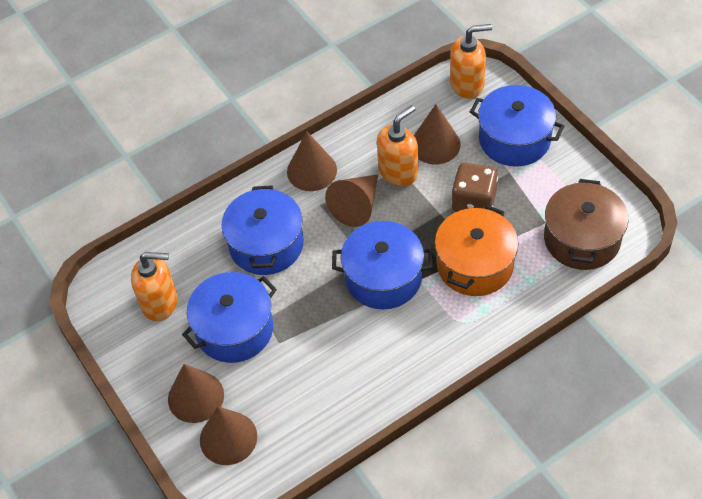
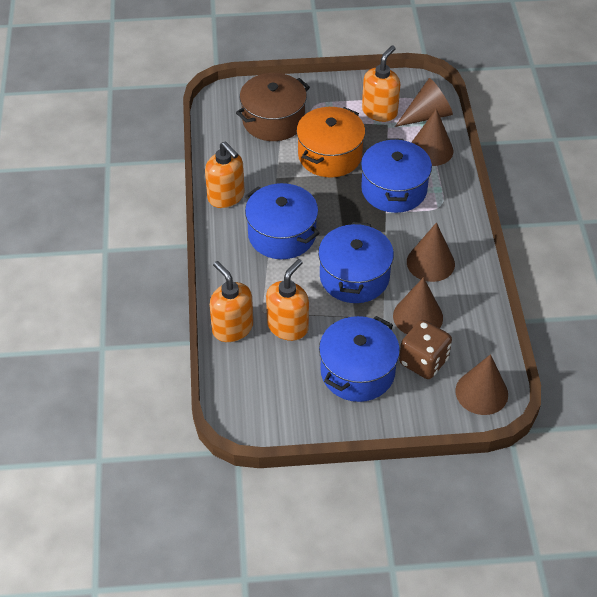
orange soap dispenser: [131,252,178,321] [377,105,418,186] [450,24,492,99] = 3 -> [205,141,245,208] [210,261,253,342] [266,259,309,341] [362,45,400,122] = 4

